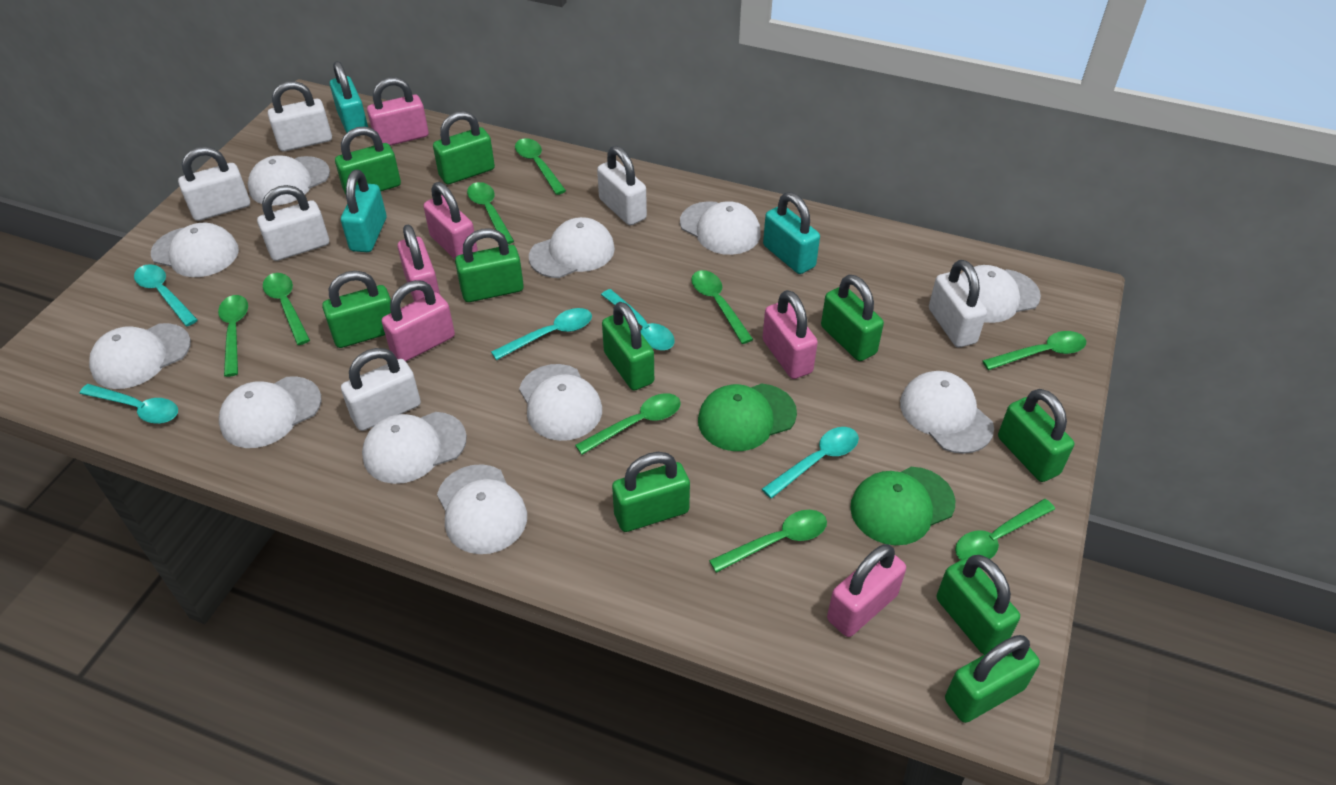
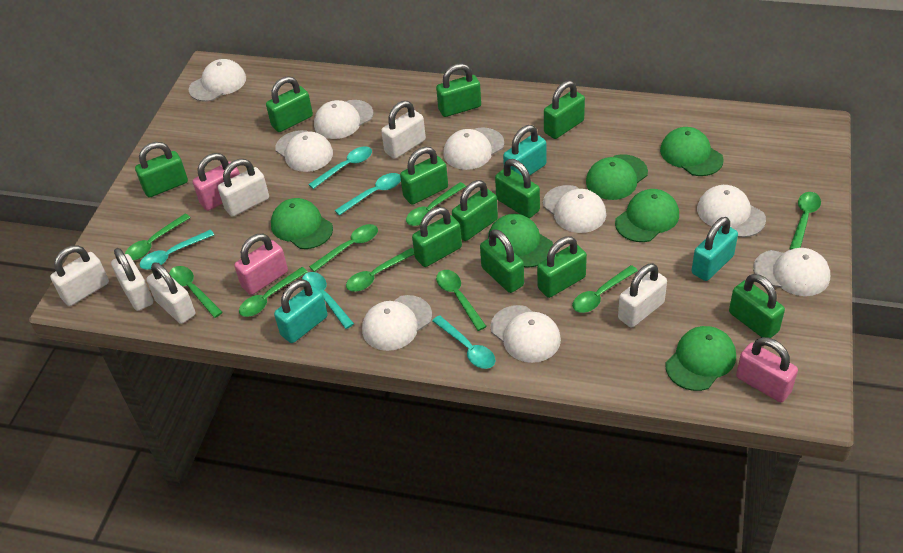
green cap: [698,383,797,451] [850,467,955,545] = 2 -> [271,198,333,249] [488,214,553,268] [586,154,648,200] [615,189,679,242] [660,127,724,176] [666,326,736,391] = 6
green padlock: [322,271,391,348] [335,126,401,194] [433,111,495,184] [455,228,524,302] [602,302,654,390] [612,452,690,532] [821,275,884,361] [937,555,1020,655] [945,635,1040,723] [998,389,1074,482] = 10 -> [135,142,188,198] [266,76,313,132] [400,147,448,205] [412,207,462,267] [436,63,481,117] [452,180,498,241] [480,229,524,293] [495,159,540,218] [537,236,587,298] [544,81,585,139] [729,274,785,338] = 11
pink padlock: [367,77,429,146] [382,280,455,361] [398,225,440,302] [424,182,478,259] [763,290,818,379] [827,544,906,637] = 6 -> [193,153,240,211] [234,234,288,295] [736,337,798,402] = 3
white cap: [89,323,191,389] [151,223,239,277] [219,376,322,448] [248,155,330,206] [362,412,467,484] [437,464,527,554] [519,364,602,441] [529,217,615,278] [680,201,761,255] [900,371,994,454] [961,265,1041,323] = 11 -> [189,59,246,102] [275,130,333,172] [314,100,374,139] [362,295,432,351] [443,127,504,170] [490,305,561,363] [543,185,606,233] [697,185,766,237] [753,248,830,296] = 9

